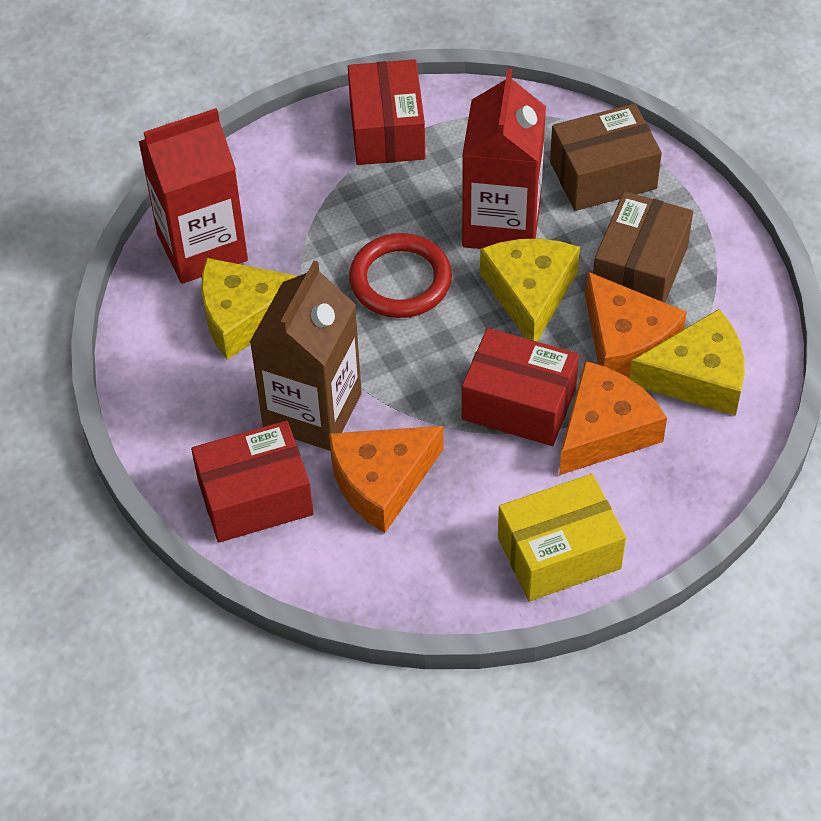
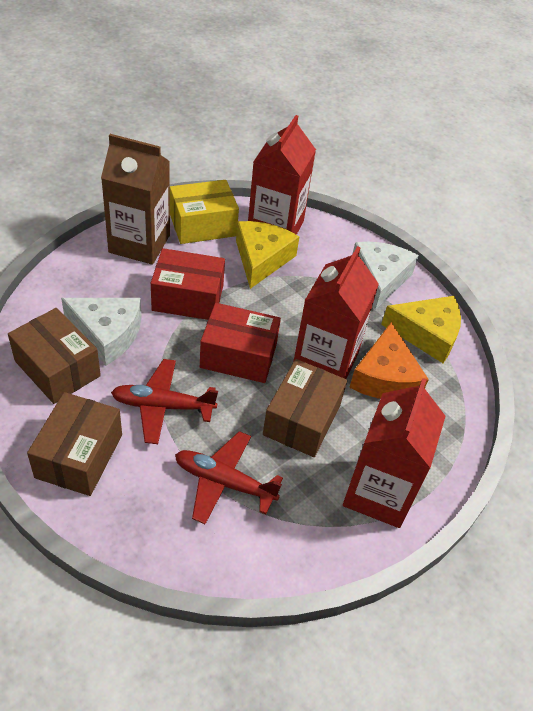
brown box: [550,103,662,211] [593,191,693,303] = 2 -> [8,308,101,404] [27,392,122,496] [263,359,347,457] = 3
orange cheese: [329,426,443,533] [559,361,667,475] [585,271,687,377] = 3 -> [349,322,429,399] = 1
red box: [191,420,313,543] [348,59,425,165] [462,328,579,446] = 3 -> [151,248,225,320] [200,303,281,383] = 2
red carton: [138,108,248,284] [462,69,546,249] = 2 -> [248,115,316,235] [293,246,379,379] [343,378,446,528] = 3
red plane: none = 0 -> [111,359,218,444] [175,431,283,524] = 2
red ring: [349,233,452,318] = 1 -> none = 0
white cheese: none = 0 -> [61,298,141,366] [352,242,419,310] = 2
yellow cheese: [201,258,297,360] [480,239,580,341] [630,309,745,416] = 3 -> [236,221,299,289] [381,296,461,363] = 2

